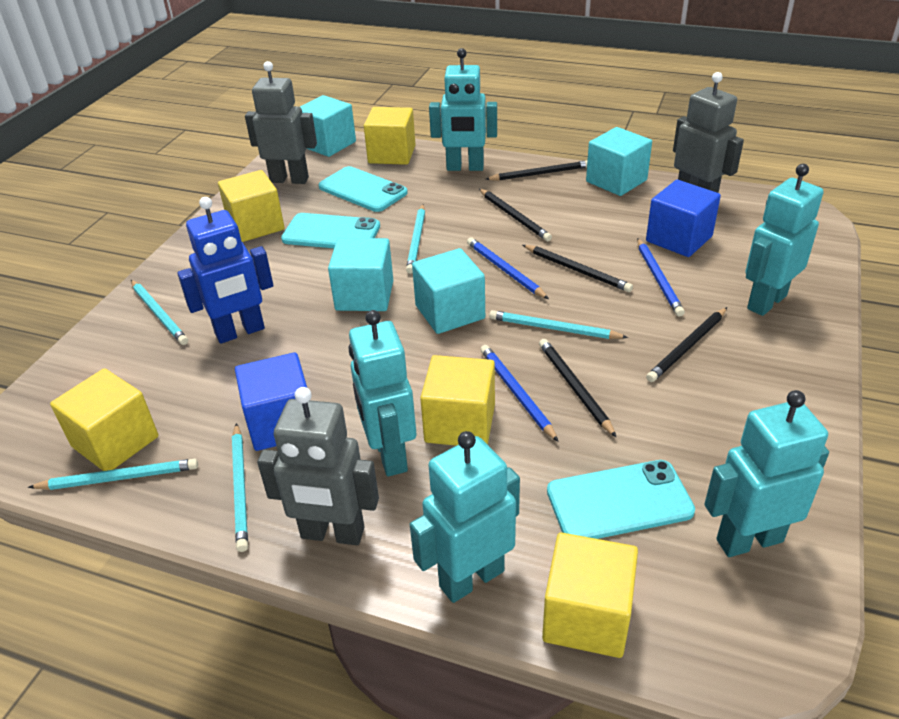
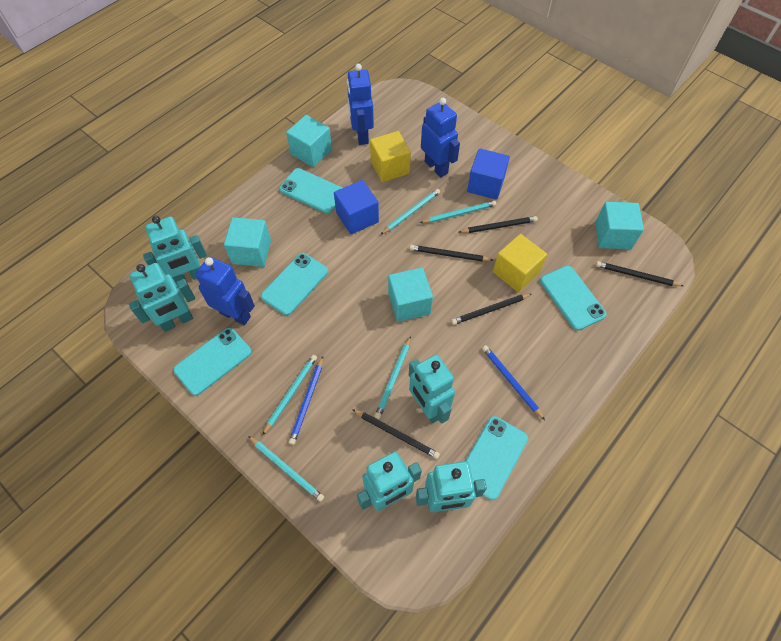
blue pencil: [467,237,549,299] [480,345,559,442] [637,238,685,317] = 3 -> [289,357,323,445] [482,345,545,420] = 2
blue robot: [177,197,273,344] = 1 -> [195,257,255,325] [347,64,374,145] [421,98,460,178] = 3
grey robot: [245,61,317,184] [257,387,379,545] [673,72,744,193] = 3 -> none = 0
turquoise phone: [281,213,380,248] [319,166,408,212] [547,460,695,539] = 3 -> [173,328,252,396] [261,253,328,315] [279,168,342,214] [466,416,528,500] [540,266,607,330] = 5
yellow cube: [50,368,158,471] [218,170,285,242] [364,107,416,165] [420,355,495,446] [542,532,638,658] = 5 -> [370,131,411,182] [493,234,547,292] = 2

